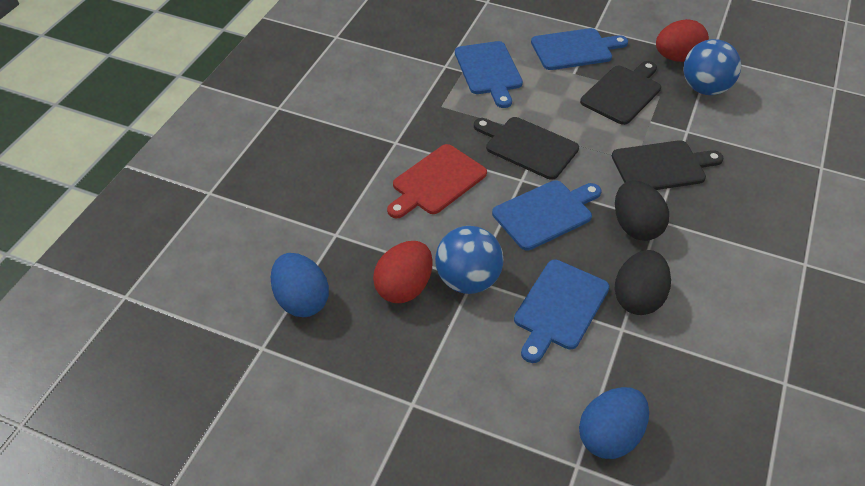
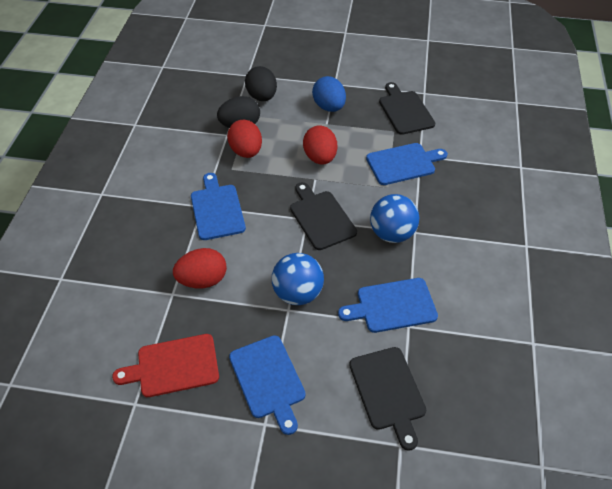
blue egg: [271,253,329,317] [579,387,649,459] = 2 -> [312,76,346,112] = 1
red egg: [373,241,433,303] [656,19,709,62] = 2 -> [173,248,227,288] [227,120,262,158] [303,126,337,165] = 3

